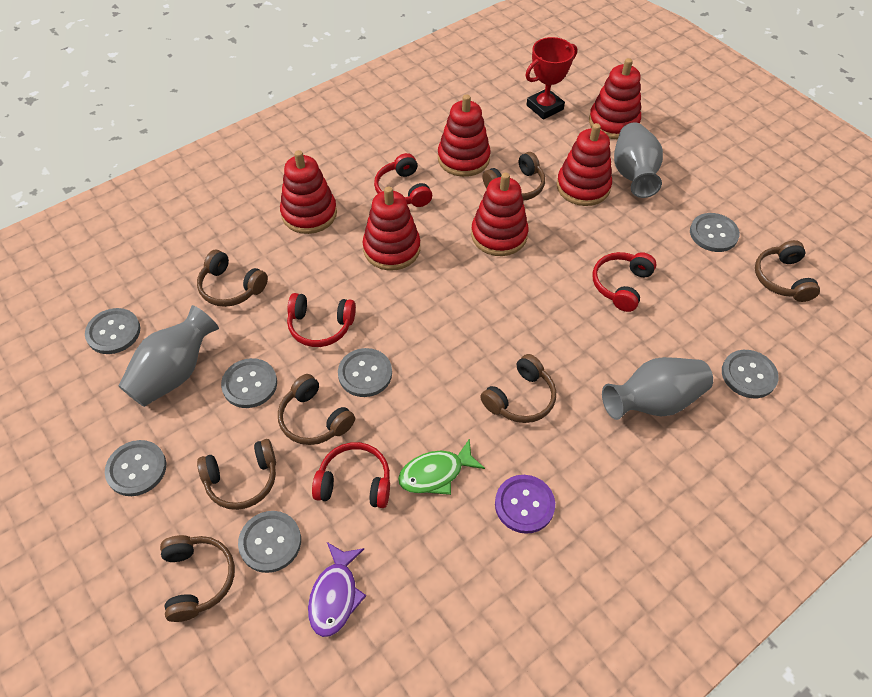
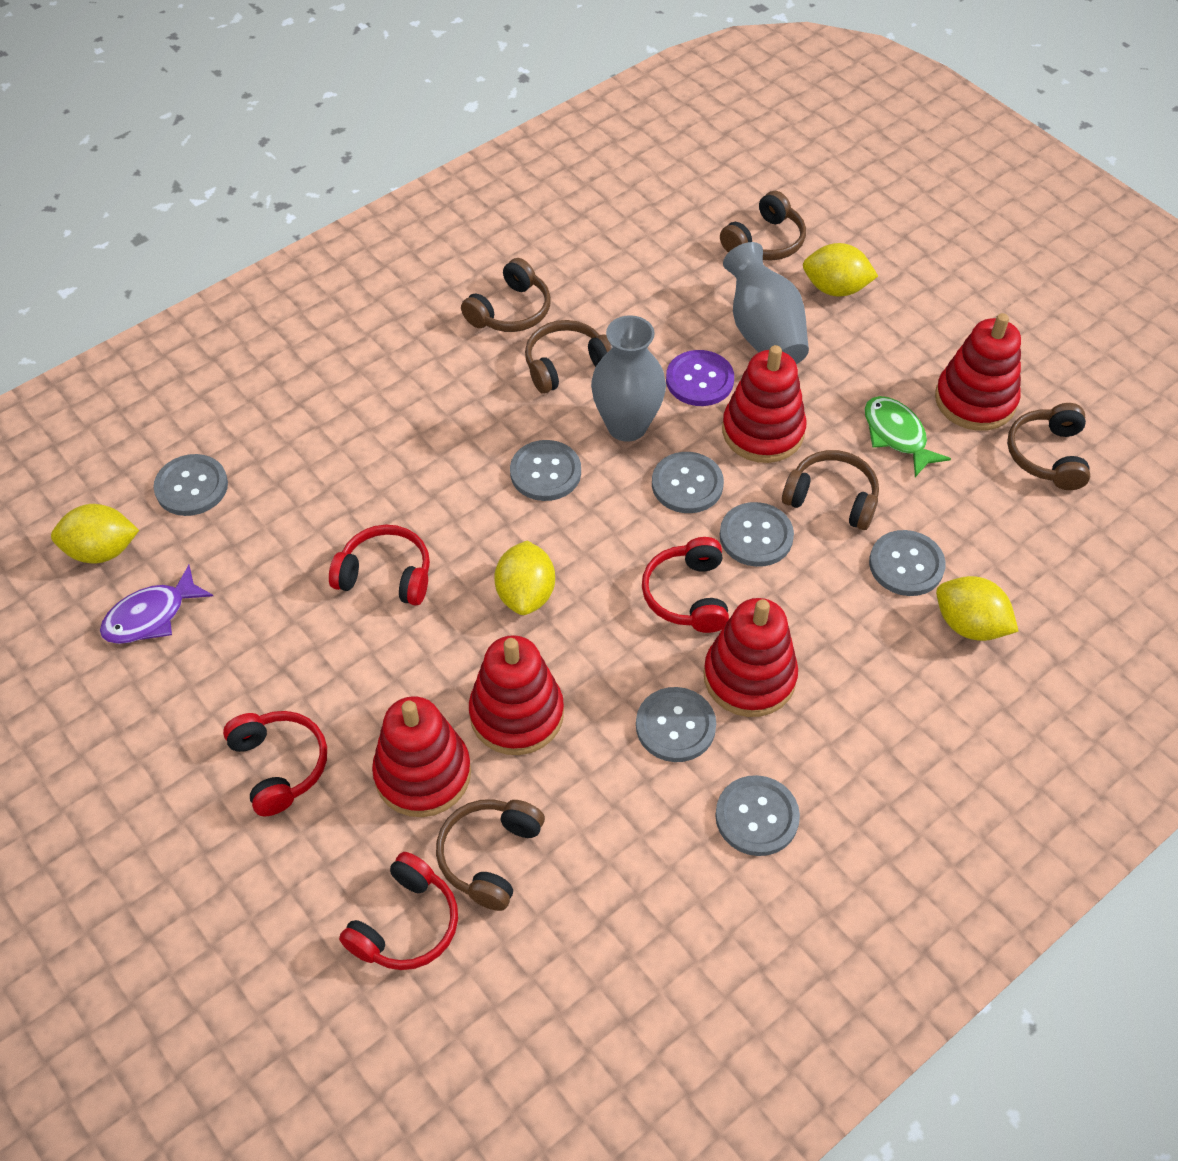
brown headphones: [160,535,235,622] [197,250,268,307] [197,439,276,510] [278,374,355,445] [480,354,556,423] [482,152,545,201] [755,240,820,302] = 7 -> [436,799,545,911] [461,258,551,332] [525,320,612,394] [720,191,806,261] [782,450,879,530] [1007,403,1090,490] = 6
grey vase: [118,305,219,407] [602,357,713,420] [614,122,663,198] = 3 -> [591,315,666,442] [723,242,809,364] = 2
red stacking toy: [280,150,337,234] [363,187,420,270] [438,94,491,177] [471,173,528,256] [557,123,612,206] [589,58,641,139] = 6 -> [372,696,471,817] [469,635,564,755] [704,598,798,717] [722,345,806,463] [935,313,1021,431] = 5
red trophy: [525,37,577,120] = 1 -> none = 0
yellow lemon: none = 0 -> [51,504,139,563] [494,541,555,615] [803,243,878,297] [936,576,1019,641] = 4

